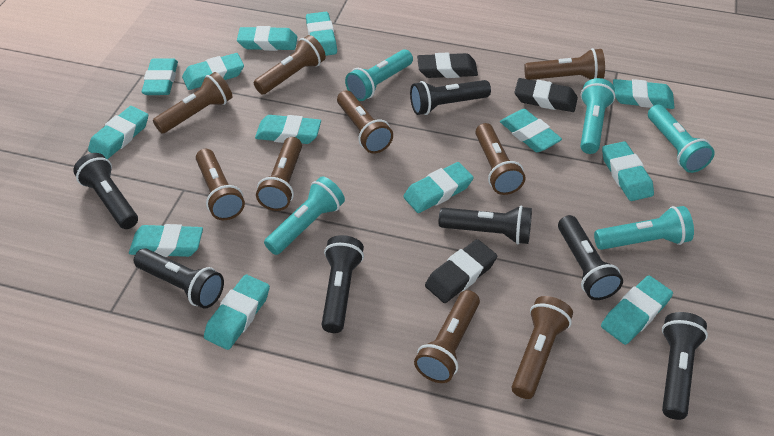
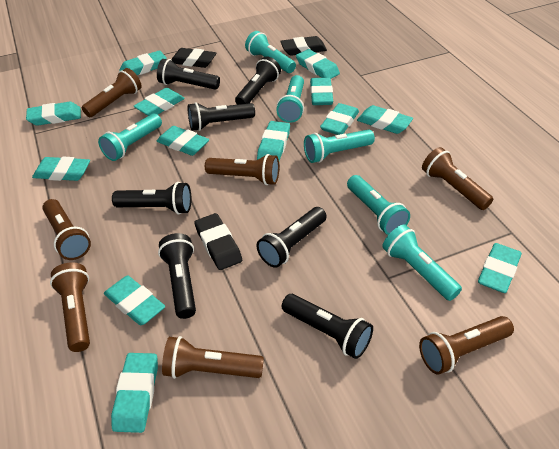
brown flashlight: [153,72,232,134] [196,149,245,220] [254,35,326,94] [256,137,302,211] [337,90,393,154] [414,290,480,383] [475,123,525,195] [512,296,573,399] [524,48,605,80] = 9 -> [42,199,91,260] [50,262,90,352] [82,68,142,117] [162,336,264,379] [205,154,279,185] [419,316,514,375] [422,147,493,210] = 7
turquoise flashlight: [264,177,345,255] [345,49,413,101] [580,78,615,154] [594,206,694,250] [648,105,715,173] = 5 -> [98,114,162,161] [245,31,296,73] [276,75,304,123] [304,130,375,163] [347,175,410,235] [382,224,462,301] = 6

